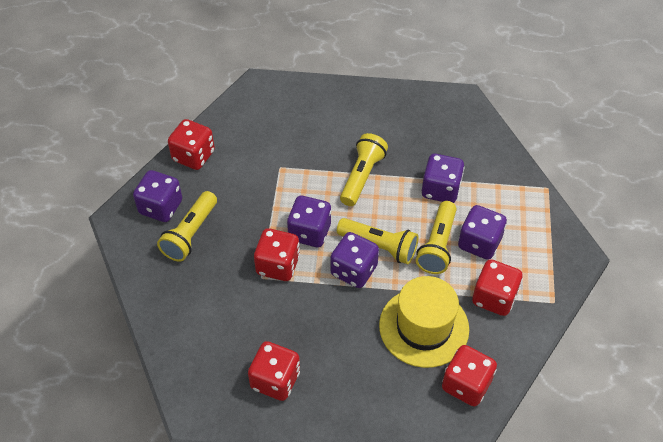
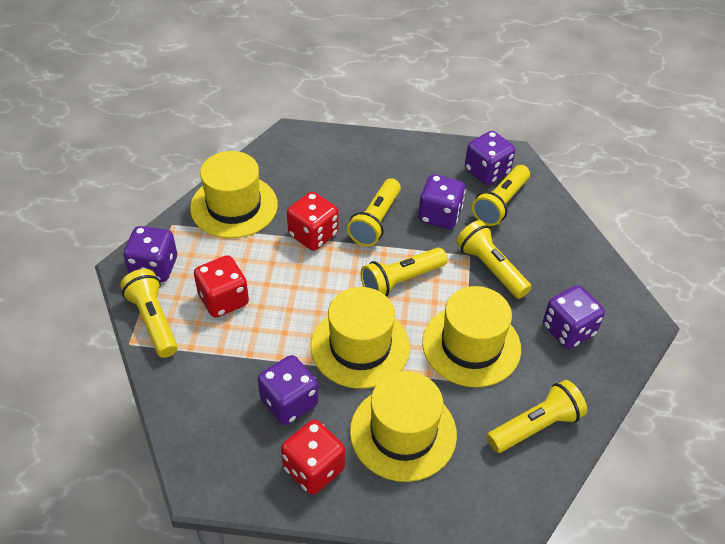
red dice: [168,119,215,170] [248,341,300,401] [254,228,300,281] [442,345,497,406] [472,259,523,316] = 5 -> [194,255,249,318] [281,420,345,495] [287,192,338,251] = 3
yellow flashlight: [157,191,217,262] [337,218,418,264] [340,133,388,206] [416,201,457,274] = 4 -> [120,269,178,358] [347,178,401,246] [361,248,447,296] [456,220,532,299] [472,165,530,226] [487,380,587,453] = 6
yellow hat: [379,276,469,368] = 1 -> [190,151,278,238] [311,287,410,389] [350,371,457,482] [422,286,521,387] = 4

